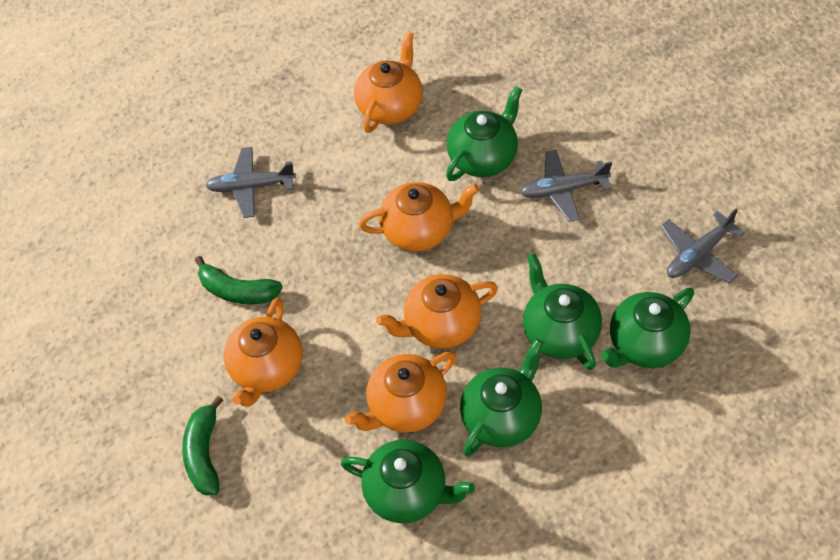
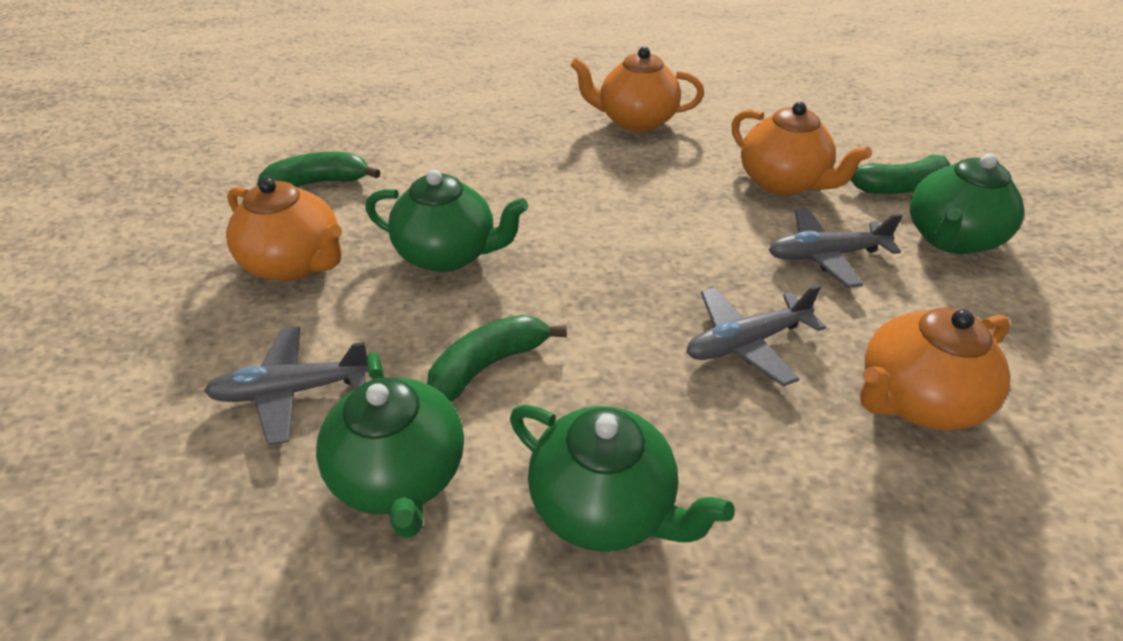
green banana: [182,396,223,495] [195,256,283,304] = 2 -> [257,152,380,187] [427,315,567,402] [850,155,950,194] = 3
green teapot: [341,440,475,523] [446,86,522,181] [460,339,543,457] [523,253,602,370] [601,288,694,368] = 5 -> [316,352,464,539] [366,170,528,272] [510,405,735,552] [910,154,1025,254] = 4
orange teapot: [224,298,303,407] [345,351,456,433] [354,32,423,133] [359,182,479,252] [376,274,498,349] = 5 -> [226,178,342,281] [570,47,704,132] [731,102,872,195] [860,308,1011,430] = 4

